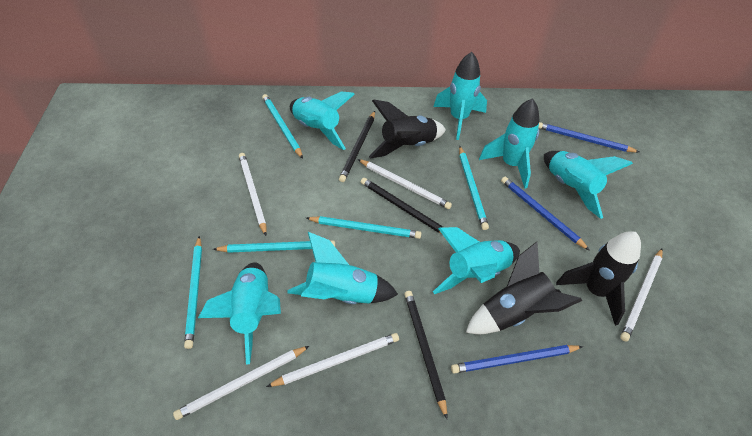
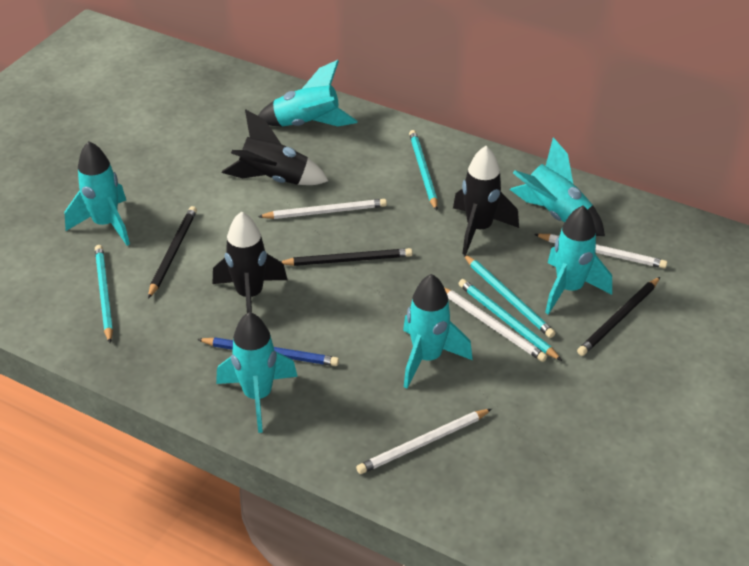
blue pencil: [451,345,583,374] [501,177,590,251] [538,122,639,152] = 3 -> [197,337,339,366] = 1
turquoise pencil: [184,236,202,349] [213,240,335,253] [262,94,303,159] [306,216,421,239] [459,146,489,230] = 5 -> [95,245,113,343] [409,130,438,211] [458,279,562,361] [463,254,555,338] = 4
turquoise rocket: [198,262,281,364] [287,232,398,304] [290,92,355,150] [433,227,520,294] [434,52,487,140] [479,98,540,189] [544,151,633,219] = 7 -> [65,141,130,246] [216,312,298,433] [258,60,358,126] [403,274,473,388] [510,137,605,236] [545,206,612,315] = 6
white pencil: [173,346,309,420] [239,153,267,236] [266,333,399,387] [358,159,452,209] [620,248,663,341] = 5 -> [258,199,387,219] [356,409,492,474] [444,287,547,362] [534,234,667,269] = 4

